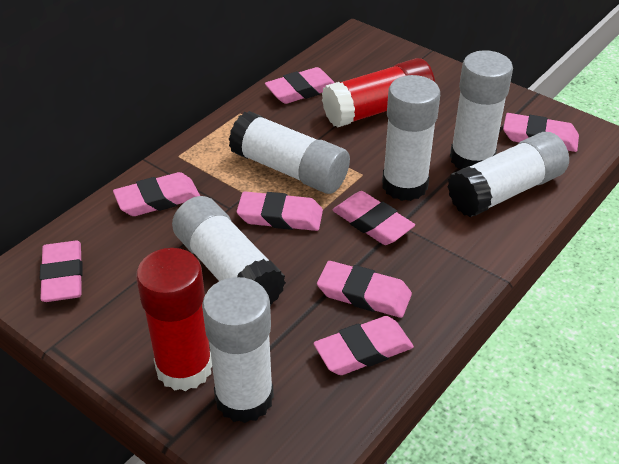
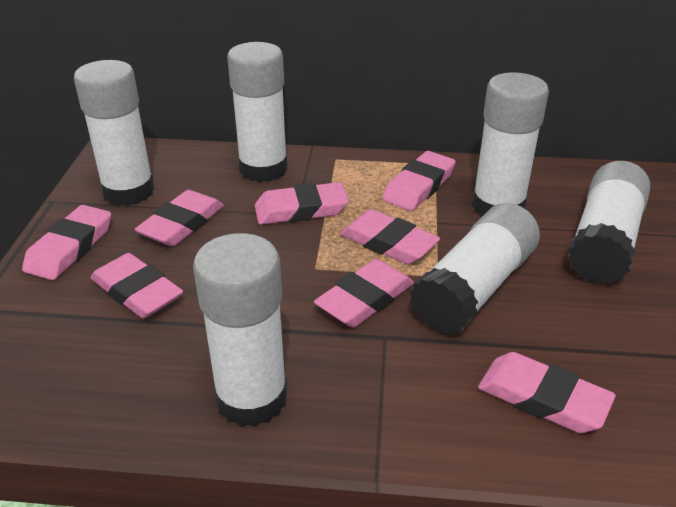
red glue stick: [136,248,212,391] [322,58,435,128] = 2 -> none = 0

